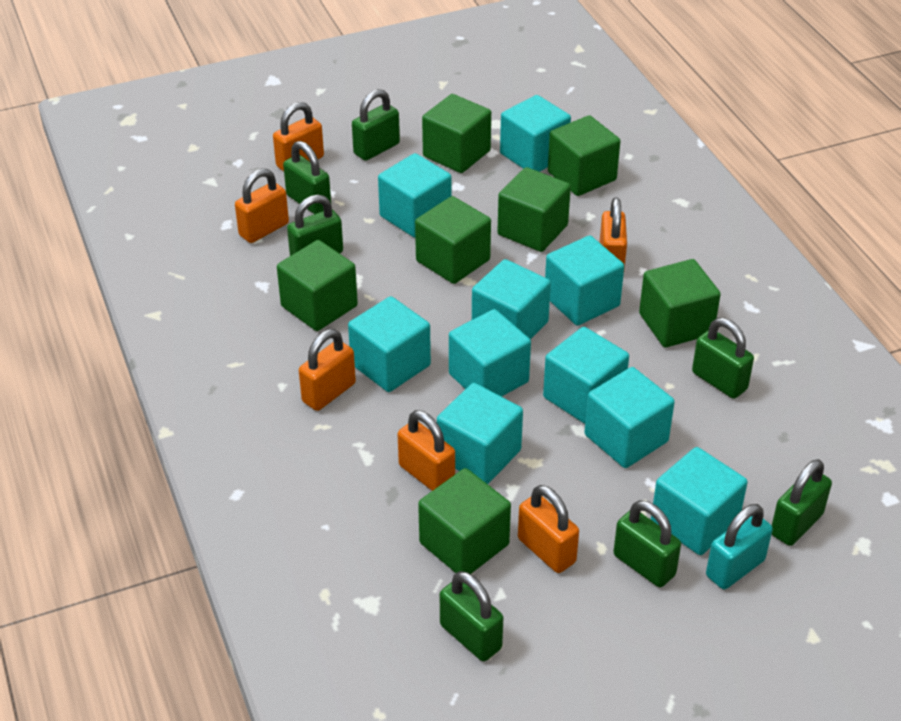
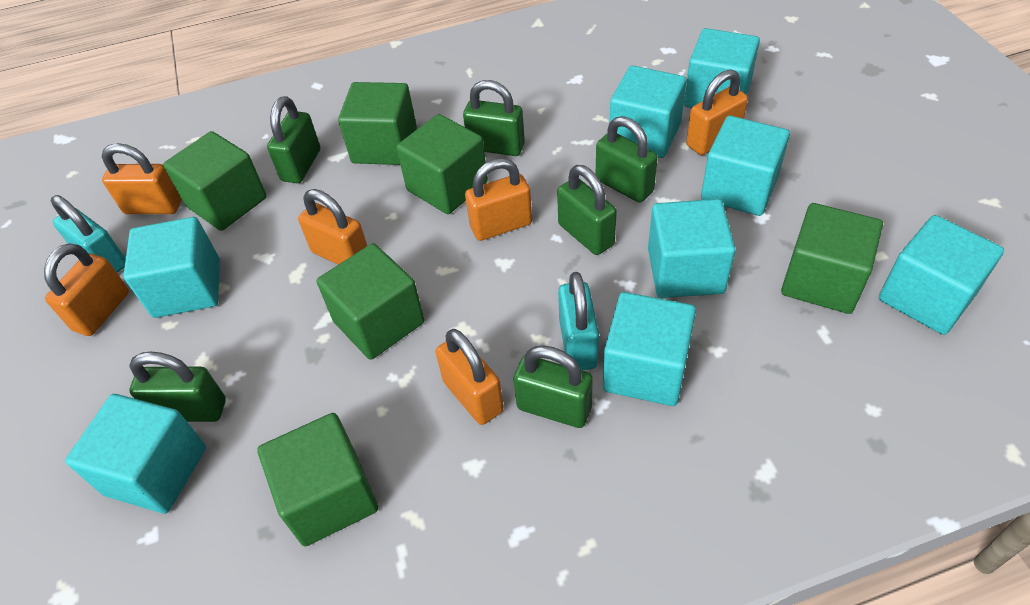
green cube: [277,240,358,331] [415,196,491,284] [418,468,511,574] [422,94,491,173] [497,167,571,252] [548,115,620,196] [639,259,721,348] = 7 -> [163,131,267,231] [257,413,378,546] [317,243,424,360] [338,82,417,165] [396,114,488,214] [781,203,883,314] = 6
green padlock: [283,141,331,214] [287,195,343,256] [352,89,400,161] [440,571,503,661] [613,500,681,587] [692,318,754,399] [772,459,832,546] = 7 -> [129,351,226,422] [267,96,320,183] [463,80,525,156] [513,345,593,428] [557,165,617,255] [596,116,658,203] = 6
turquoise cube: [348,296,431,392] [378,153,451,238] [437,383,523,484] [449,309,531,397] [472,259,551,339] [500,95,571,172] [543,327,629,424] [545,235,624,326] [584,367,675,468] [651,447,748,555] = 10 -> [65,394,206,514] [123,217,220,318] [603,292,696,406] [610,65,687,158] [648,199,735,298] [684,28,760,108] [701,116,790,216] [879,215,1004,335] = 8
turquoise padlock: [706,504,773,589] = 1 -> [51,195,126,273] [558,272,599,370] = 2

